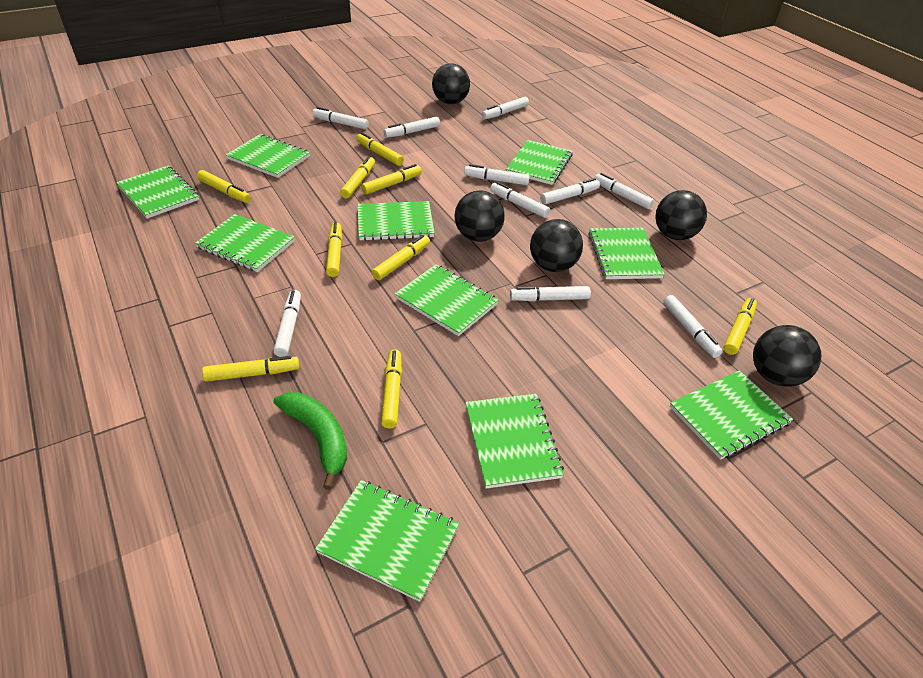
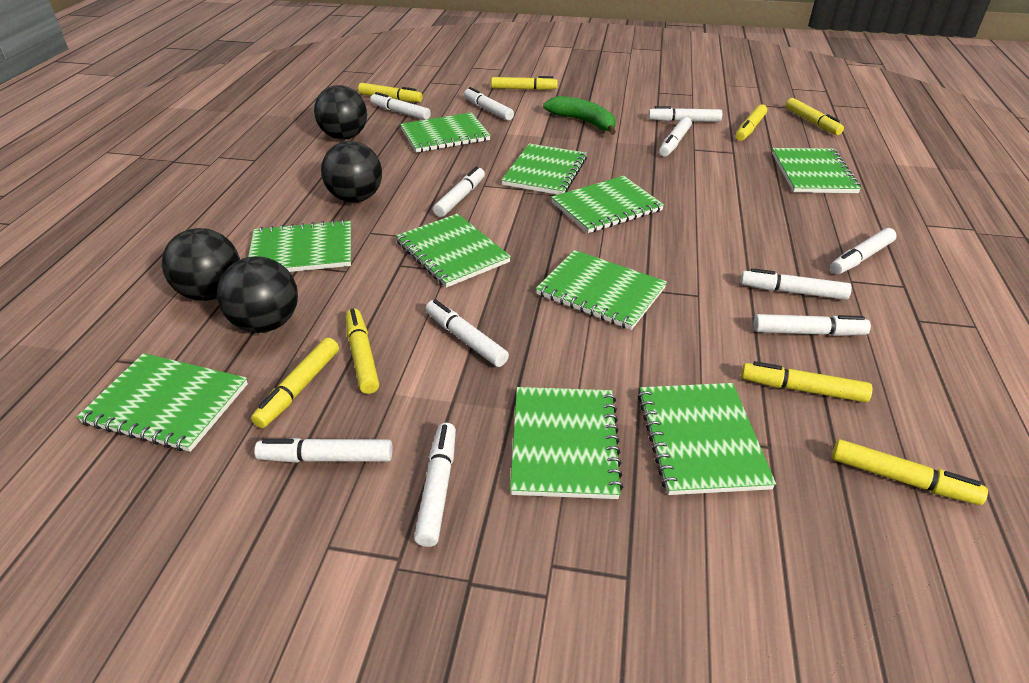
black ball: [432,63,470,104] [455,190,505,242] [530,219,583,272] [655,190,707,240] [753,325,821,387] = 5 -> [162,228,240,301] [217,257,298,333] [314,85,367,140] [321,141,382,202] = 4
white marker: [273,290,301,357] [312,107,368,129] [384,117,440,138] [464,164,530,185] [482,97,529,119] [490,182,550,218] [510,286,591,301] [540,178,600,205] [595,173,654,209] [663,295,723,358] = 10 -> [254,438,393,463] [370,92,431,120] [414,423,456,547] [426,299,509,367] [433,166,485,217] [464,87,514,121] [648,106,722,122] [659,117,692,157] [741,268,852,300] [753,314,871,336] [830,228,897,274] = 11
yellow marker: [197,170,251,203] [202,356,299,382] [326,222,342,277] [340,156,375,198] [356,132,404,166] [361,164,422,194] [372,235,430,280] [381,349,402,429] [724,298,757,355] = 9 -> [251,338,339,428] [346,309,379,394] [358,83,422,102] [491,76,558,90] [735,104,767,141] [741,361,872,402] [786,98,844,135] [832,439,988,505] = 8

